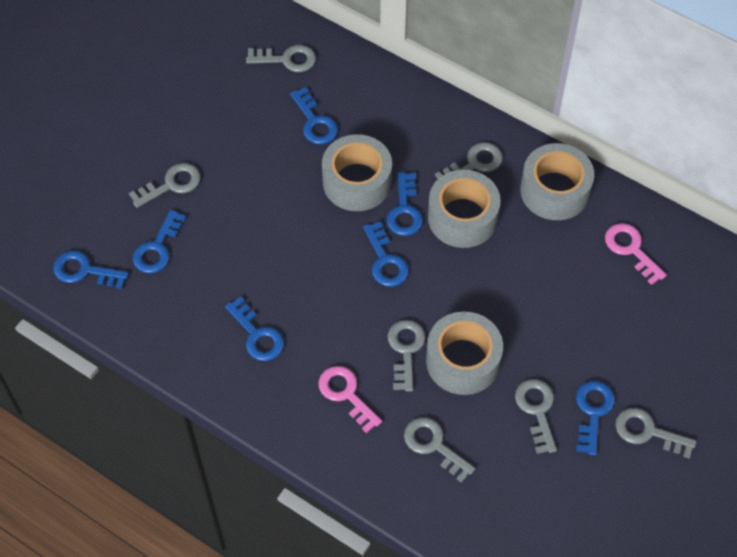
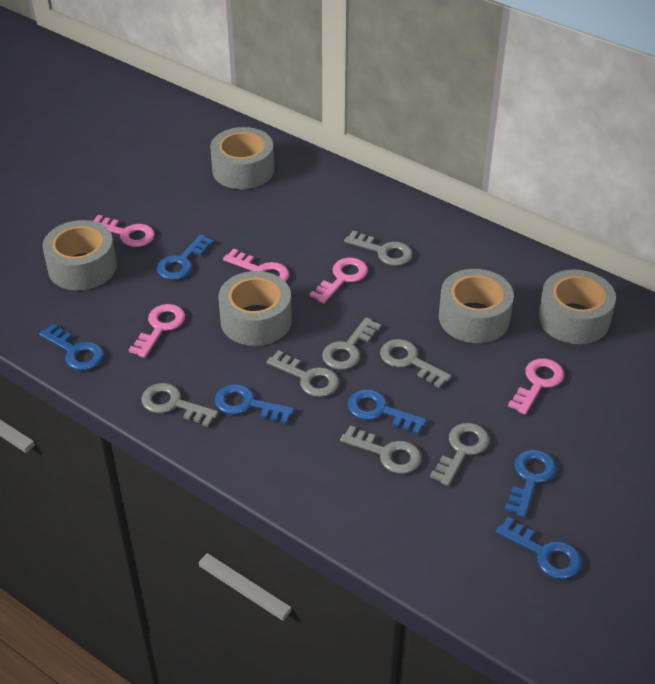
blue key: [53,250,129,289] [133,210,187,273] [225,297,284,361] [290,87,338,144] [363,221,409,287] [387,172,423,236] [576,381,615,456] = 7 -> [39,323,104,371] [157,234,214,280] [215,384,294,424] [348,389,427,435] [495,517,582,579] [504,449,556,518] = 6
grey tape: [322,134,392,211] [426,311,503,395] [428,170,501,248] [520,143,594,220] = 4 -> [43,220,117,290] [210,127,274,189] [218,271,292,346] [439,269,514,343] [538,269,616,344] = 5
pink key: [318,366,382,433] [605,223,667,285] = 2 -> [93,215,155,247] [129,304,185,358] [223,249,289,282] [309,258,368,304] [508,358,564,415] = 5

